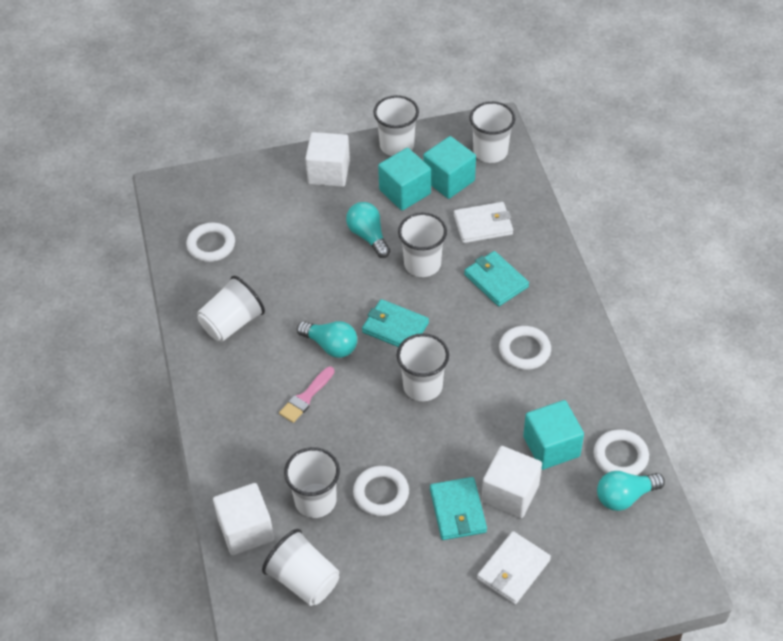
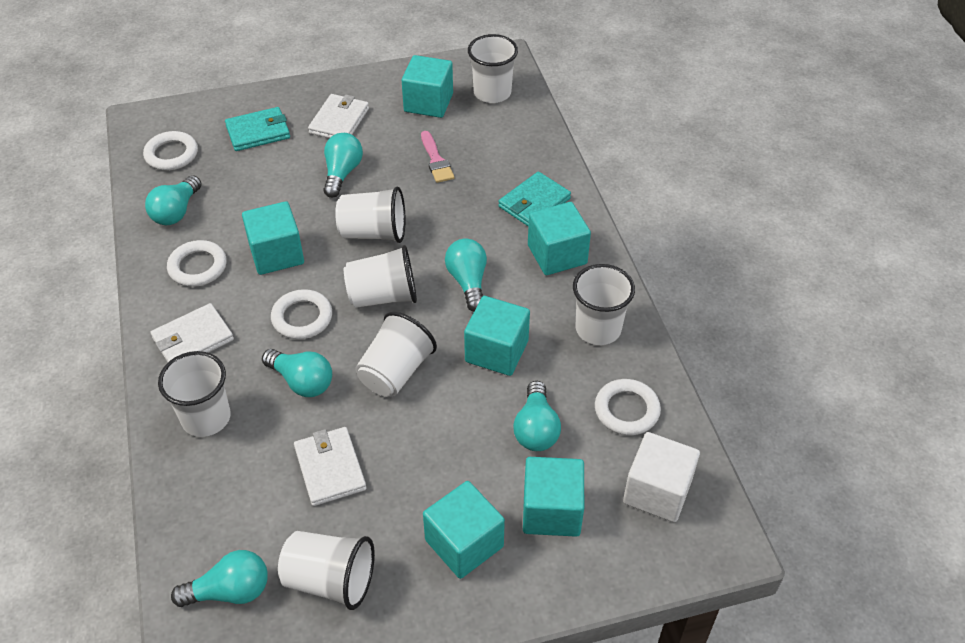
turquoise cube: [378,148,431,211] [423,136,476,199] [523,400,584,470] = 3 -> [242,201,304,275] [402,55,453,118] [423,481,505,579] [464,296,530,376] [523,457,584,537] [528,202,591,275] = 6
turquoise light bulb: [297,321,357,358] [346,202,390,258] [597,471,665,511] = 3 -> [145,175,201,225] [171,550,268,607] [262,349,332,397] [323,133,363,198] [445,238,487,312] [513,381,561,451] = 6
turquoise wallet: [362,299,429,347] [430,477,487,540] [464,251,529,306] = 3 -> [225,107,290,151] [498,171,571,226] = 2
white cube: [213,483,274,555] [305,132,350,187] [482,446,542,518] = 3 -> [623,432,700,522] = 1
white wallet: [454,202,513,243] [477,531,551,604] = 2 -> [151,303,234,362] [294,427,367,506] [308,94,369,138] = 3

